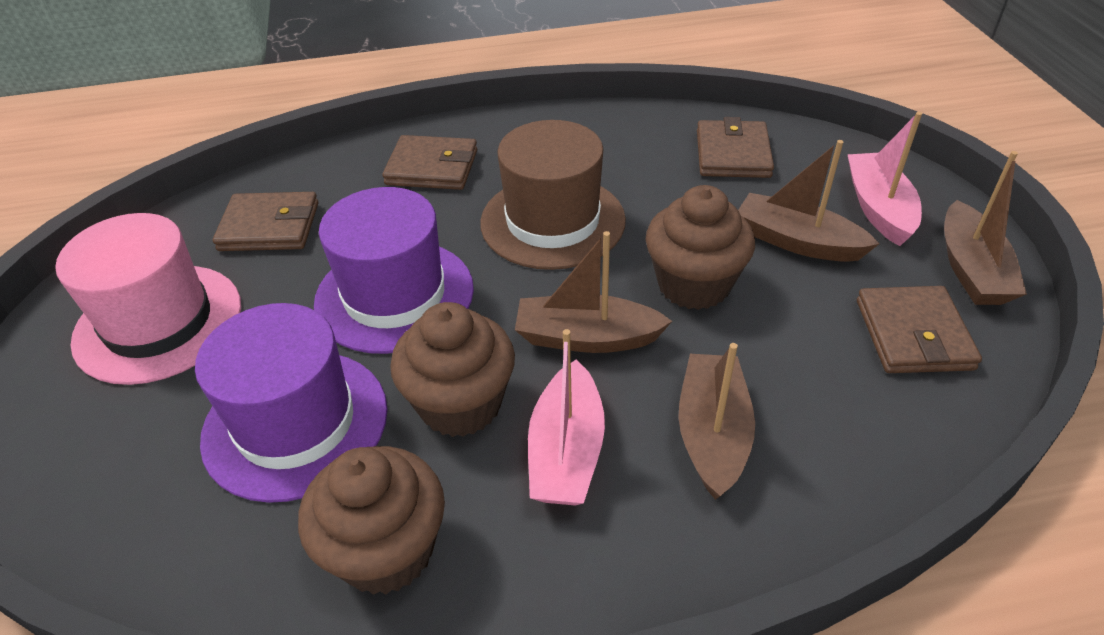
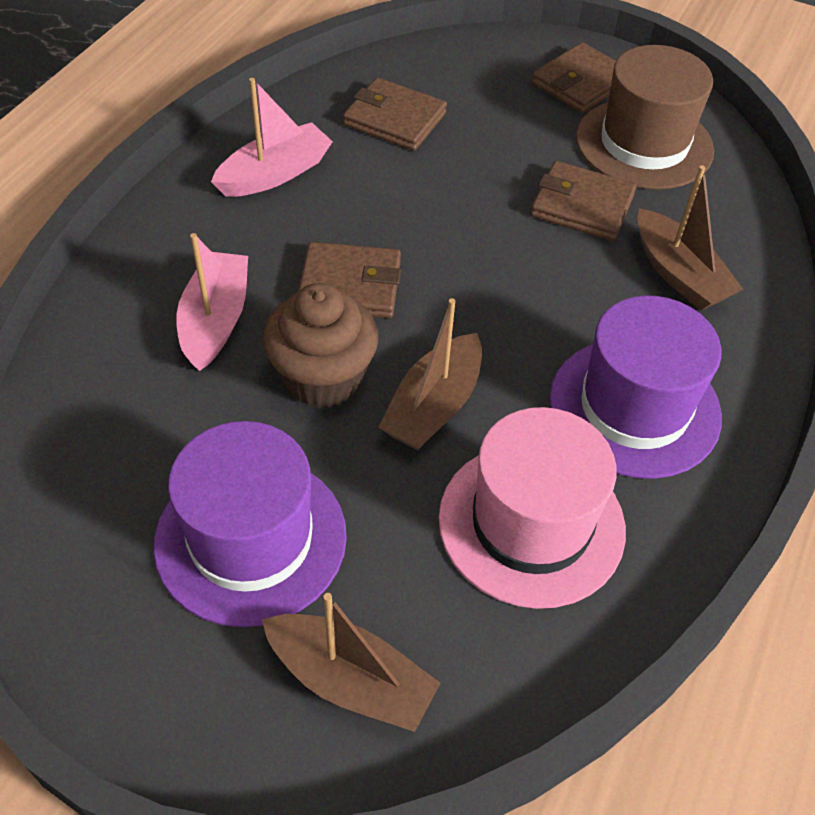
brown boat: [515,231,672,353] [678,343,755,500] [738,140,879,262] [944,151,1027,305] = 4 -> [262,593,441,732] [379,298,482,451] [637,165,743,310] = 3
brown cupcake: [298,446,445,595] [390,302,515,437] [646,185,755,310] = 3 -> [263,283,379,408] = 1

